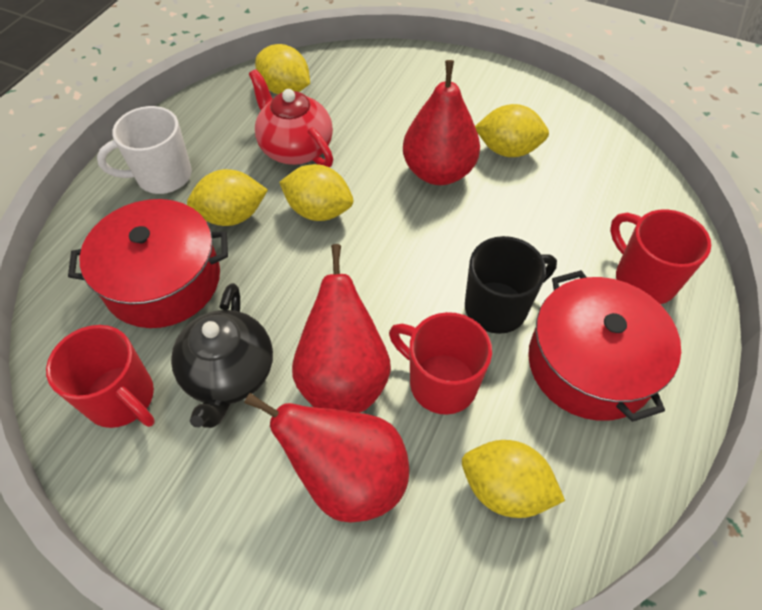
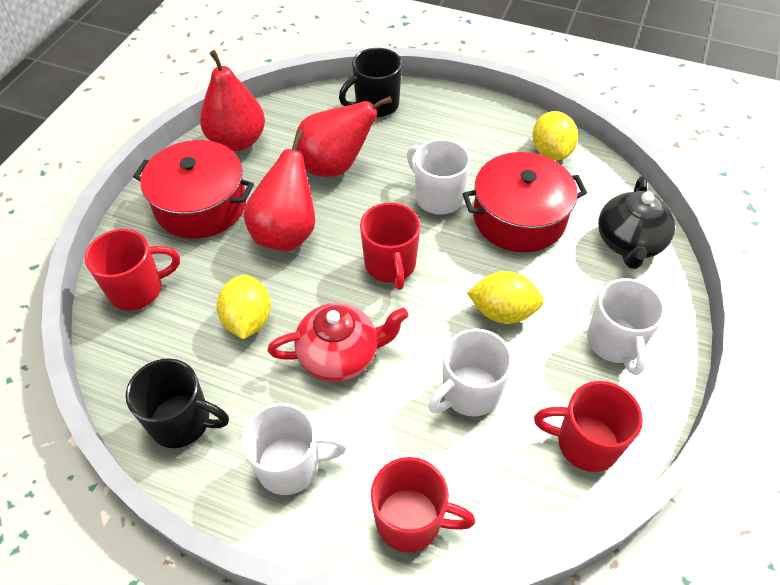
black mug: [465,236,557,334] = 1 -> [126,358,229,448] [339,48,402,117] = 2
red mug: [46,325,155,428] [389,312,492,415] [610,209,711,304] = 3 -> [85,229,180,311] [360,203,421,290] [371,457,476,552] [534,381,643,472] = 4
white mug: [97,106,192,194] = 1 -> [241,403,347,495] [407,139,471,215] [428,328,513,417] [587,278,665,375] = 4
yellow lemon: [187,169,268,226] [255,44,310,94] [279,164,353,221] [462,440,565,518] [475,104,549,157] = 5 -> [217,274,271,339] [467,271,544,324] [533,111,578,160] = 3

